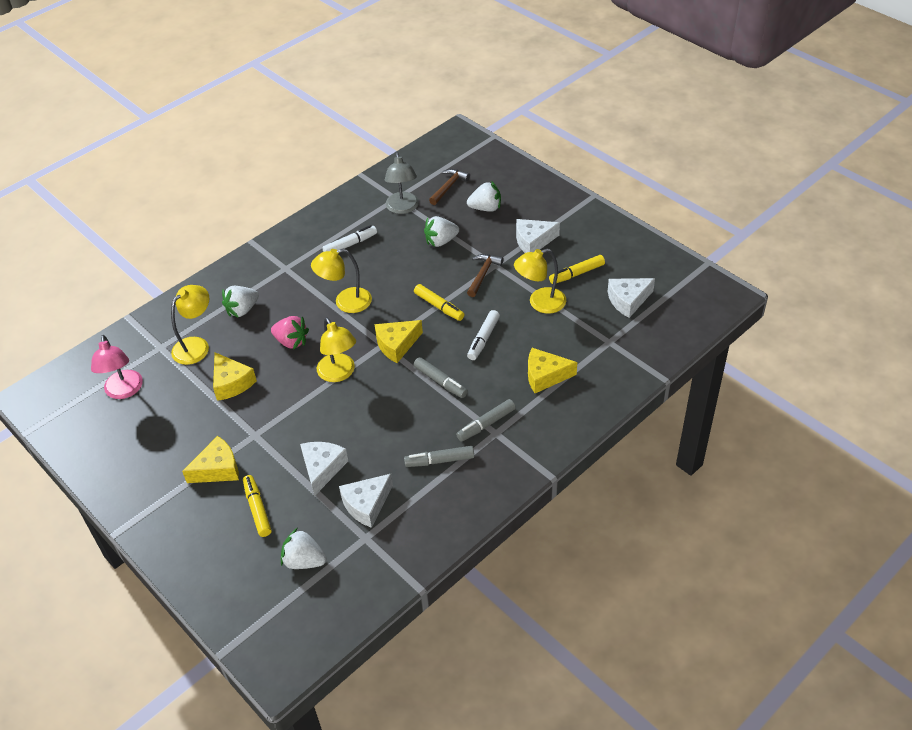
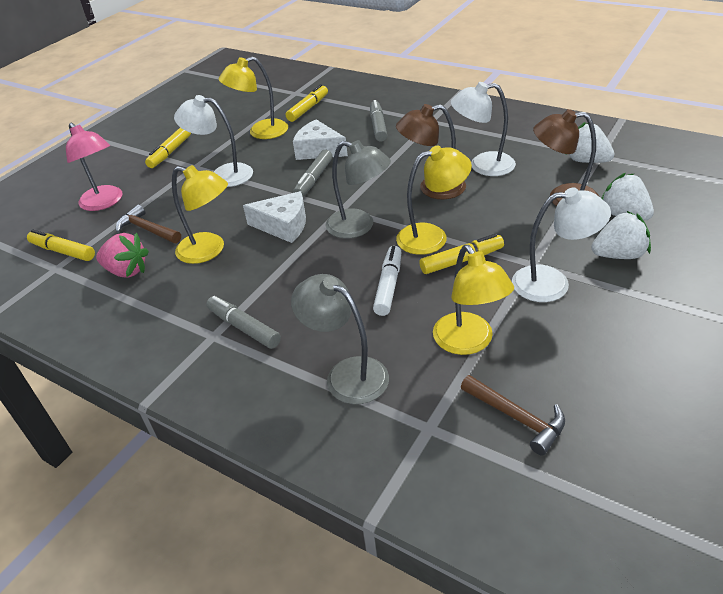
brown lamp: none = 0 -> [396,104,466,199] [533,109,599,206] = 2
grey lamp: [385,152,419,214] = 1 -> [291,274,389,404] [325,140,391,239] = 2
white cheese: [300,442,348,496] [339,474,393,528] [516,219,560,253] [608,278,655,318] = 4 -> [243,191,306,243] [293,119,348,160] = 2
white lamp: none = 0 -> [174,95,253,187] [451,82,516,176] [512,187,611,302] = 3
white marker: [322,225,377,252] [467,310,500,360] = 2 -> [373,246,401,316] = 1
white strawberry: [222,286,259,318] [281,528,327,569] [424,216,459,247] [467,181,501,212] = 4 -> [566,122,615,163] [591,211,651,259] [601,173,654,221] = 3
yellow cheese: [182,436,239,483] [213,352,257,401] [374,320,423,363] [528,348,577,393] = 4 -> none = 0
yellow marker: [243,475,272,537] [414,284,464,321] [549,255,605,284] = 3 -> [27,230,95,261] [145,128,191,168] [286,84,328,122] [419,234,504,274] = 4

